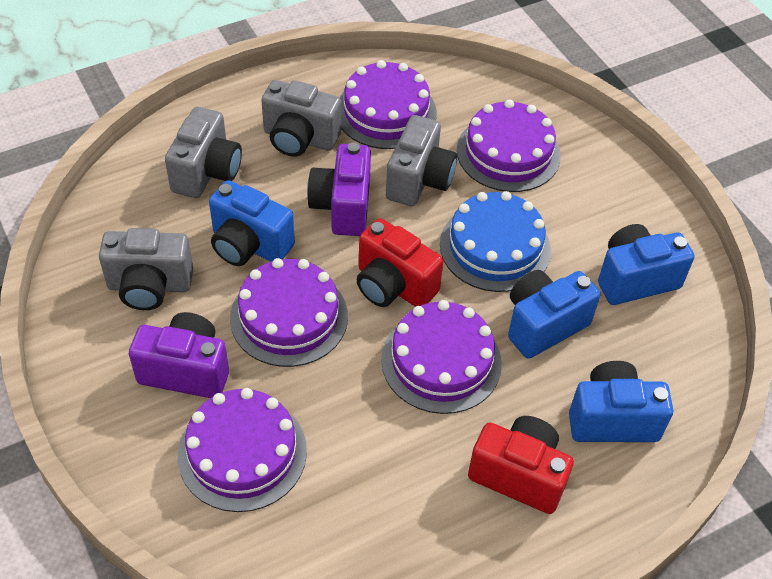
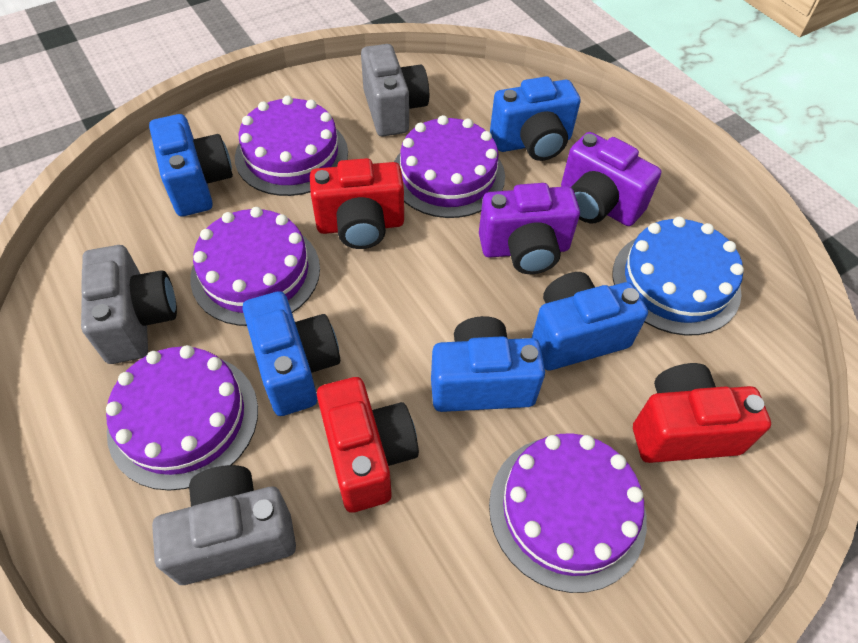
blue camera: [209,180,295,266] [508,270,601,359] [569,361,673,442] [598,224,695,305] = 4 -> [149,114,233,216] [242,291,340,416] [431,316,545,412] [490,76,581,161] [532,272,648,370] = 5
grey camera: [99,228,193,310] [165,107,242,198] [261,80,341,157] [386,115,457,206] = 4 -> [81,245,177,364] [152,465,296,585] [361,44,429,136] = 3
red camera: [357,218,443,307] [468,416,574,514] = 2 -> [310,158,404,249] [317,377,419,513] [633,363,771,463] = 3

